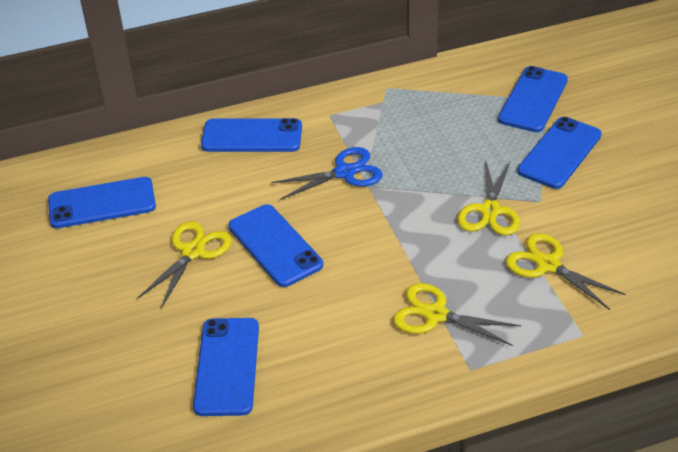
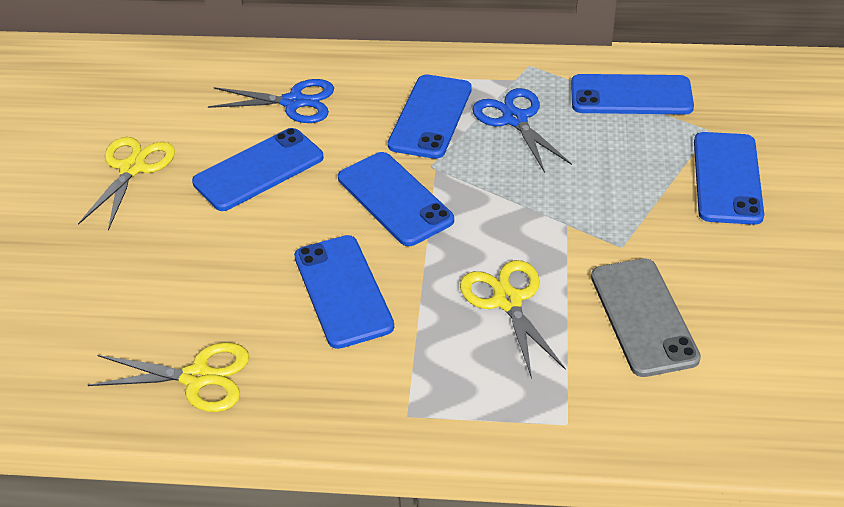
blue scissors: [271,147,383,200] = 1 -> [208,79,334,123] [472,88,572,173] = 2
grey phone: none = 0 -> [591,258,701,377] = 1
yellow scissors: [137,221,232,308] [393,283,521,346] [457,159,520,236] [506,233,626,310] = 4 -> [78,137,175,231] [88,342,249,412] [460,260,566,379] = 3

